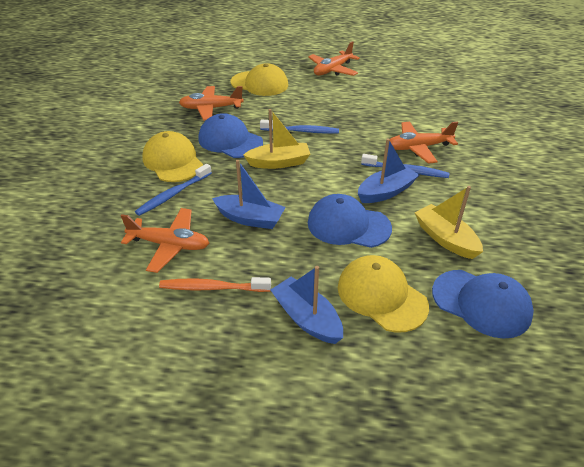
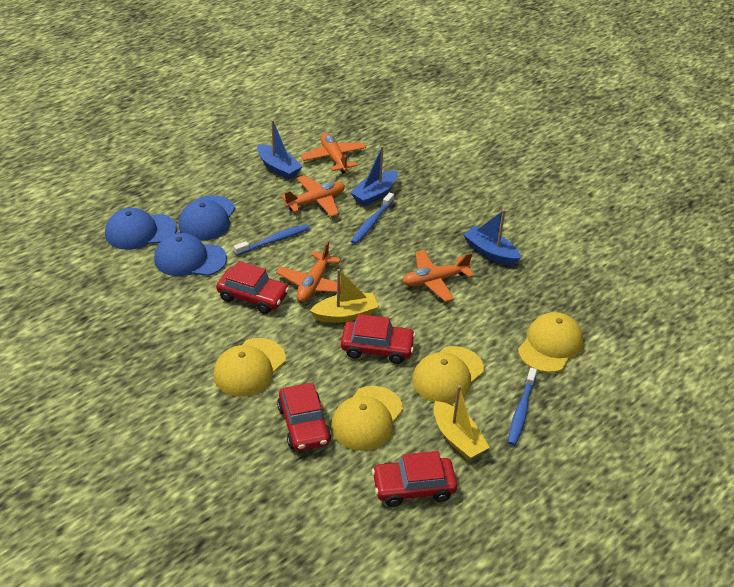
orange toothbrush: [159,277,271,292] = 1 -> none = 0
red car: none = 0 -> [216,261,289,314] [277,383,331,451] [341,314,416,364] [372,451,457,507] = 4
yellow cap: [142,131,203,182] [230,63,288,96] [338,255,429,333] = 3 -> [213,338,286,397] [331,386,403,451] [412,346,484,404] [518,312,583,373] = 4

